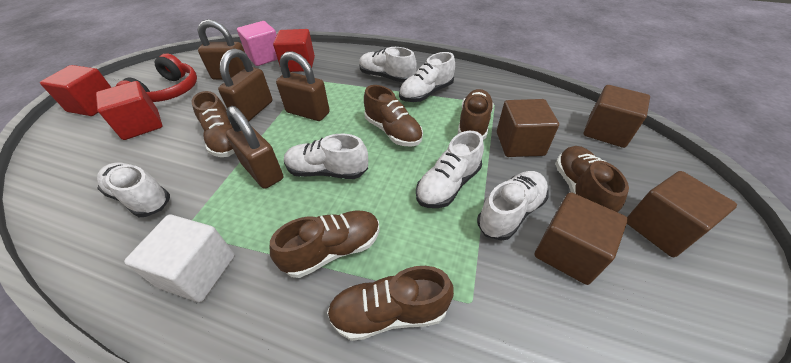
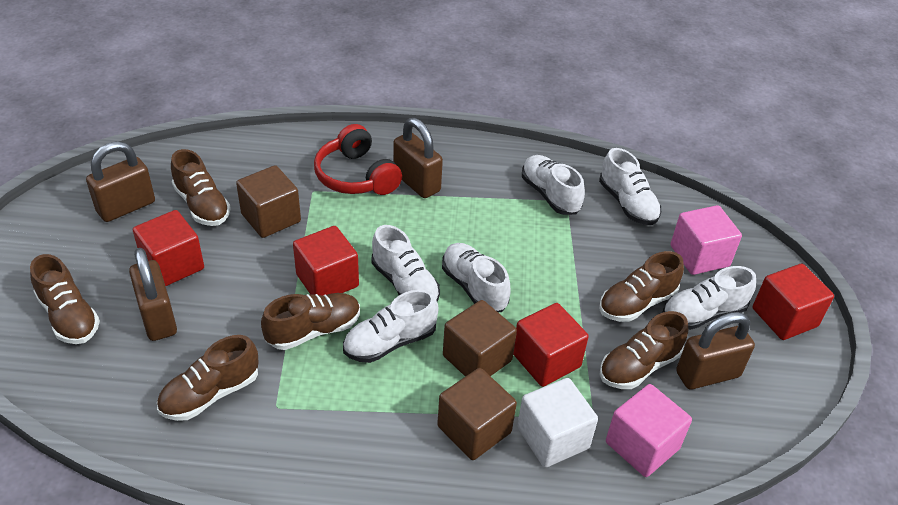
brown cube: [497,99,559,157] [535,192,628,285] [584,85,650,148] [627,171,737,257] = 4 -> [236,165,301,238] [437,368,517,460] [443,300,517,377] = 3
pink cube: [237,21,278,66] = 1 -> [606,384,692,477] [671,205,742,275] = 2
red cube: [40,65,112,116] [96,81,163,140] [273,29,315,72] = 3 -> [133,210,204,286] [293,226,359,296] [513,303,589,387] [753,264,834,340] = 4

